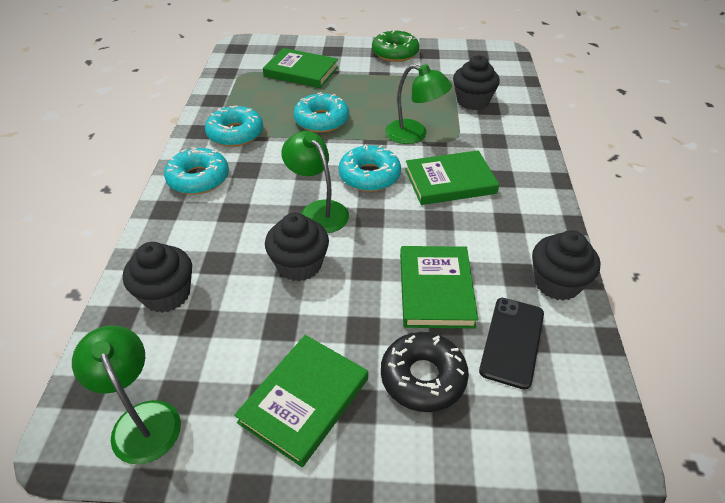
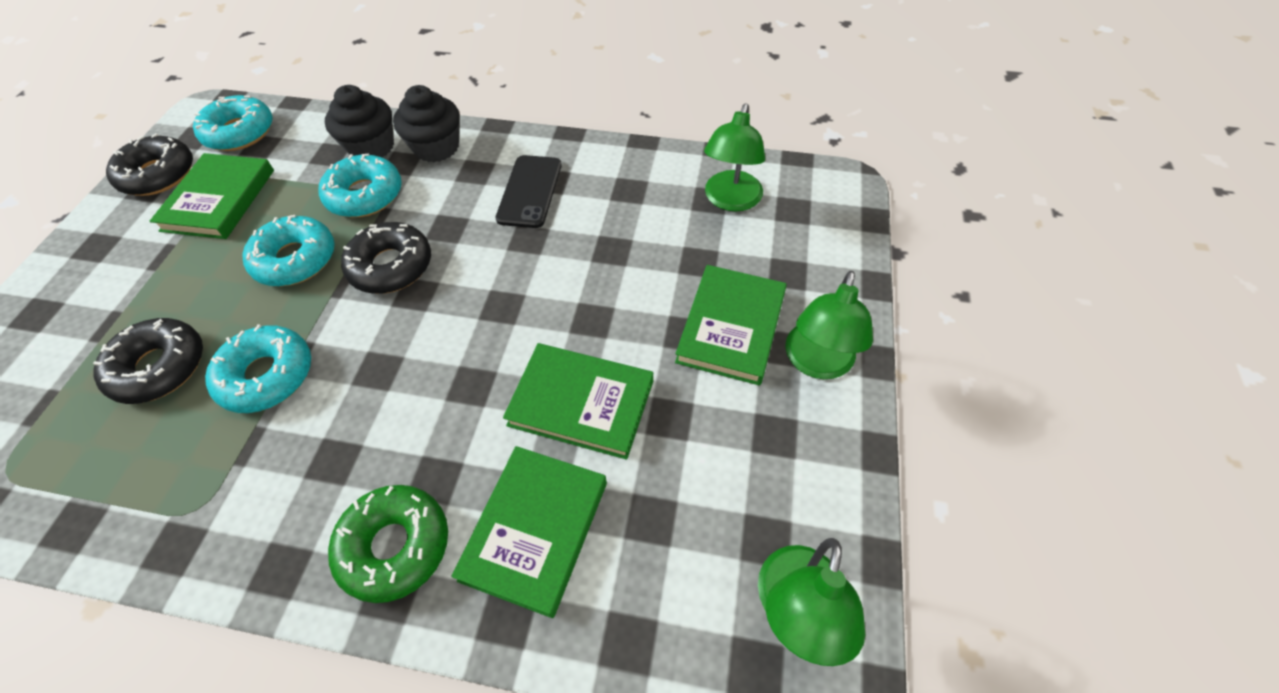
black cupcake: [123,242,192,313] [265,213,329,281] [453,55,500,110] [532,230,600,301] = 4 -> [325,85,394,158] [393,85,460,162] = 2
black donut: [381,332,469,412] = 1 -> [93,318,203,404] [106,133,193,196] [341,222,431,294] = 3

